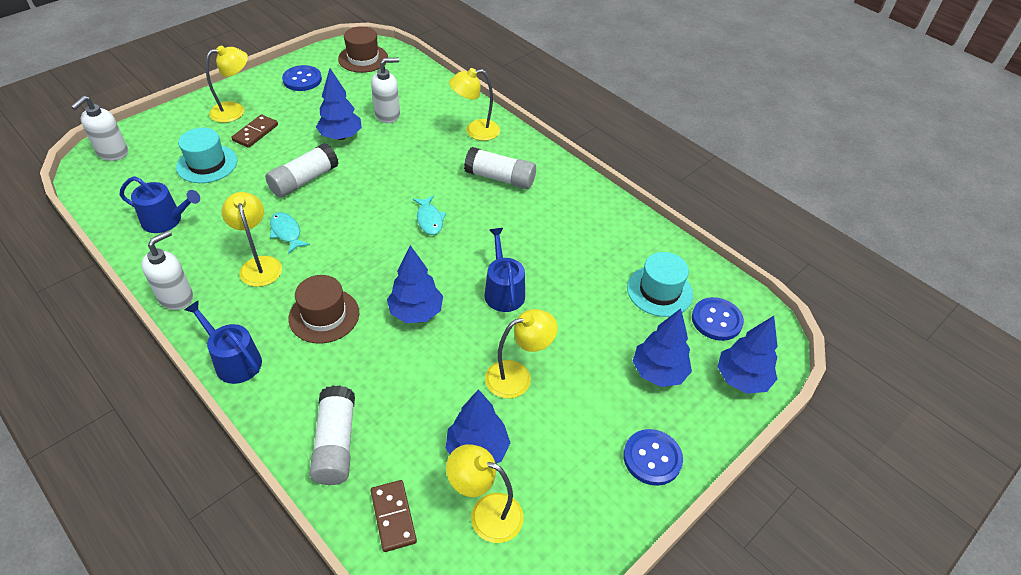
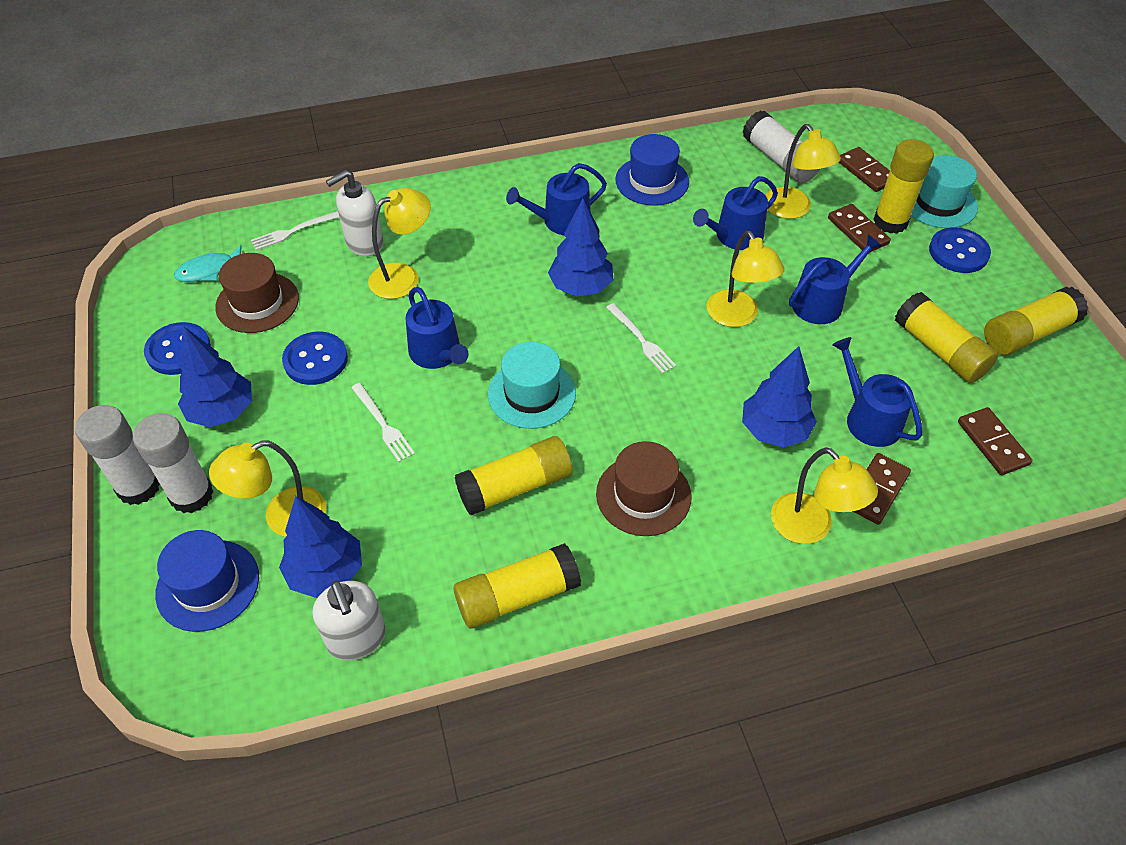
blue hat: none = 0 -> [155,530,259,632] [615,134,689,206] = 2
blue tree: [316,68,362,140] [387,245,443,323] [446,389,510,464] [633,308,692,387] [717,316,778,394] = 5 -> [178,326,252,427] [279,496,362,598] [548,199,613,296] [742,346,817,448] = 4
blue watering can: [120,176,200,233] [184,301,262,384] [484,228,525,312] = 3 -> [405,287,469,369] [506,163,607,235] [693,176,778,250] [789,235,882,324] [832,337,922,447] = 5
brown domino: [231,115,278,148] [371,480,417,552] = 2 -> [828,204,891,253] [839,147,890,192] [853,453,911,525] [958,407,1032,475] = 4
turquoise fish: [270,212,310,254] [413,195,446,235] = 2 -> [174,245,242,282] = 1
white fork: none = 0 -> [251,211,339,250] [351,383,415,462] [606,303,676,374] = 3
white soap dispenser: [71,96,128,161] [141,230,193,310] [371,58,400,123] = 3 -> [313,580,386,661] [326,170,383,256] = 2
yellow glue stick: none = 0 -> [454,543,581,629] [455,436,572,515] [873,139,934,234] [895,292,998,383] [984,287,1088,355] = 5

